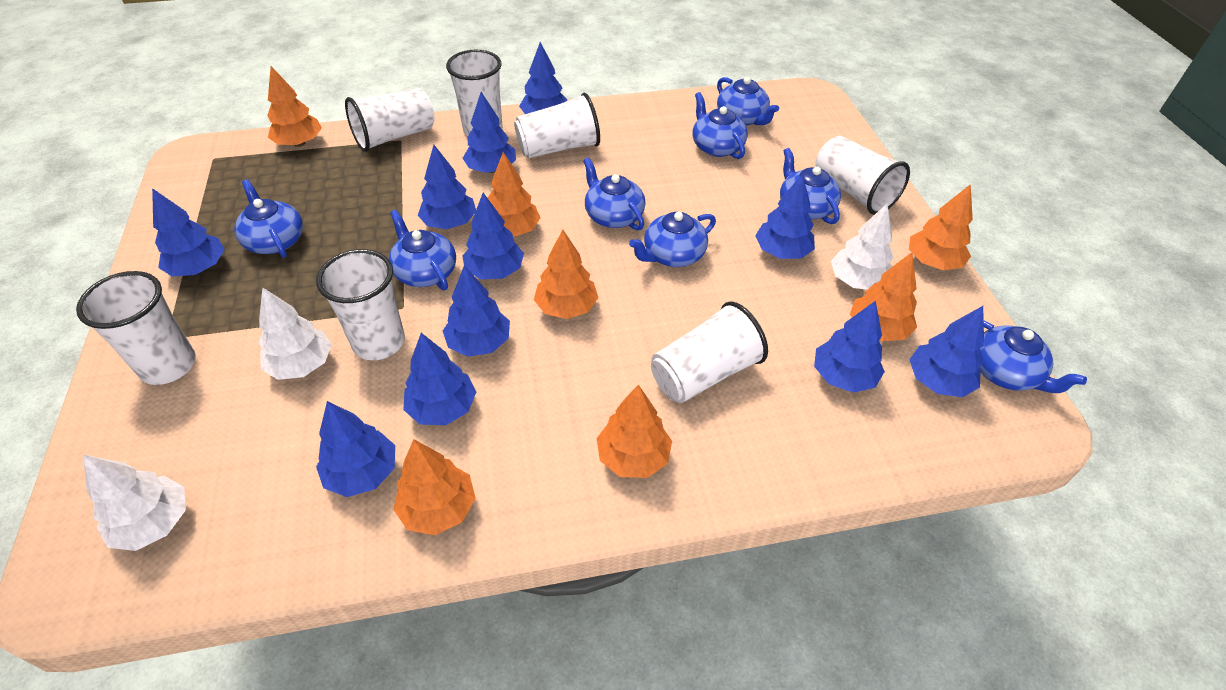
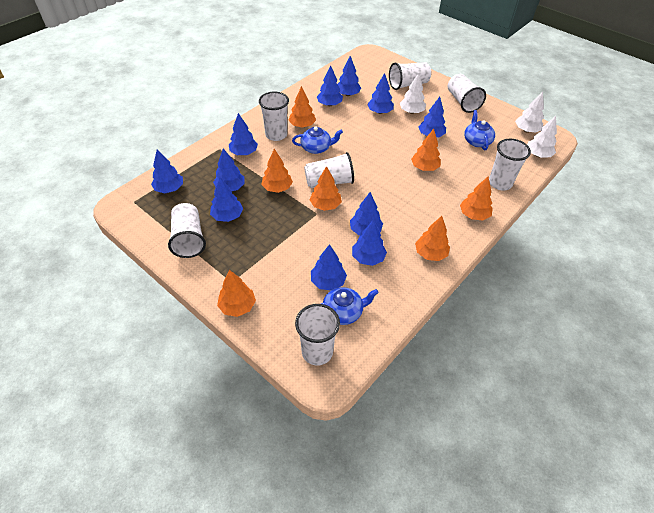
blue teapot: [234,179,303,258] [389,210,456,290] [583,157,646,231] [629,212,716,267] [693,92,748,159] [717,77,779,126] [780,148,841,224] [980,321,1087,393] = 8 -> [292,126,343,154] [321,287,379,325] [464,110,495,150] = 3

